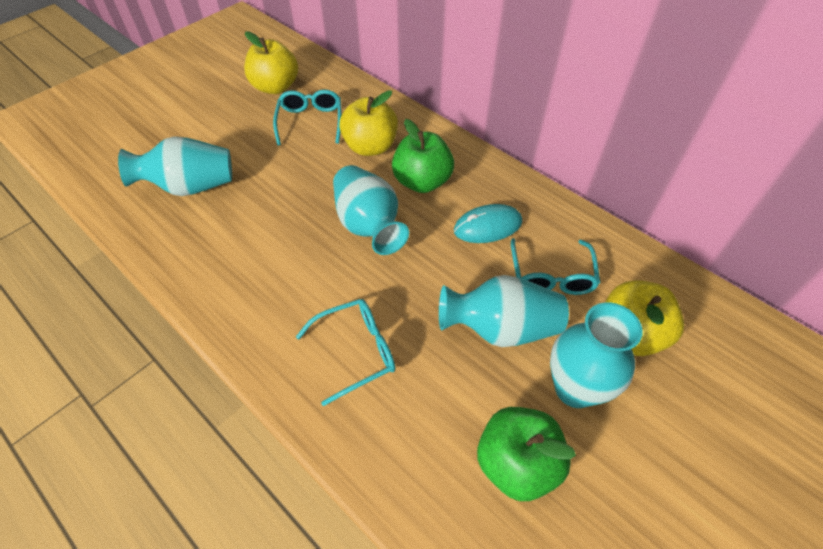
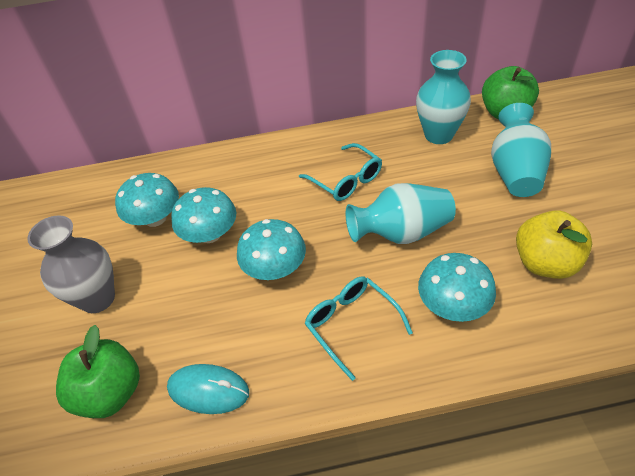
grey vase: none = 0 -> [27,215,115,313] = 1
turquoise glasses: [273,90,342,146] [296,299,395,406] [511,238,600,295] = 3 -> [299,143,382,201] [304,276,413,381] = 2
turquoise mushroom: none = 0 -> [115,173,179,227] [171,187,236,243] [237,219,306,280] [418,253,496,322] = 4
turquoise vase: [118,136,232,196] [333,165,409,255] [439,275,569,347] [550,302,642,408] = 4 -> [346,183,456,244] [416,50,471,144] [491,103,551,197] = 3
yellow apple: [244,31,298,94] [339,90,398,156] [606,280,684,356] = 3 -> [516,210,592,279] = 1

